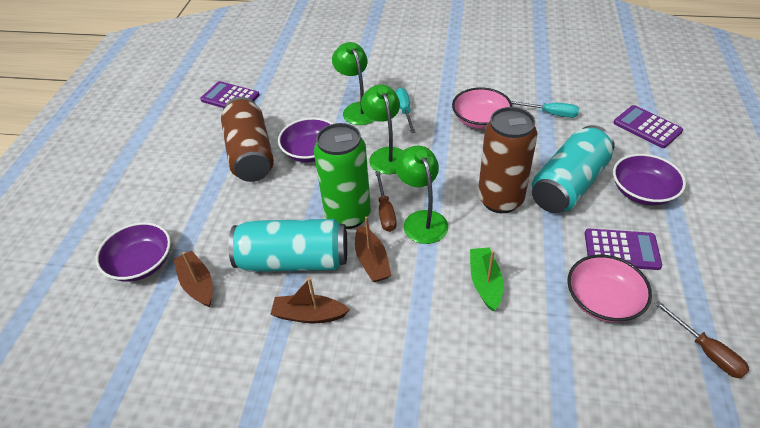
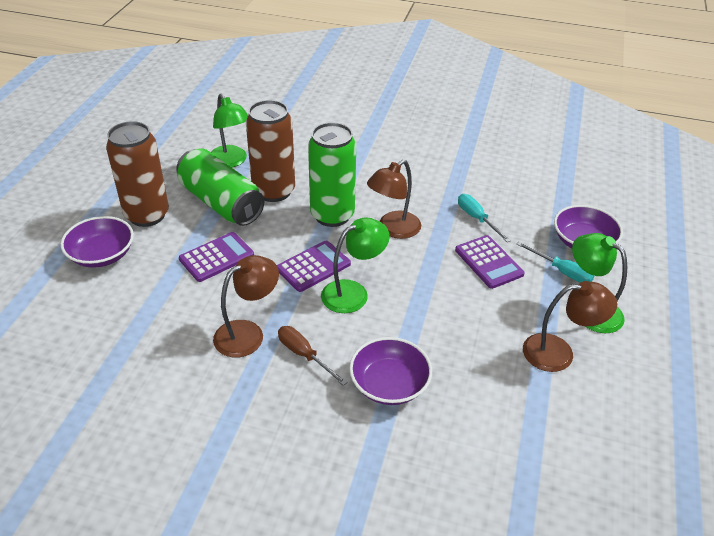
brown boat: [173,251,213,307] [270,278,350,323] [355,216,391,282] = 3 -> none = 0
brown lamp: none = 0 -> [213,255,279,358] [367,160,421,239] [523,281,617,372] = 3
brown screwdriver: [375,171,396,232] [655,301,749,379] = 2 -> [278,326,348,386] = 1
green boat: [470,247,503,311] = 1 -> none = 0
green can: [314,123,371,229] = 1 -> [176,149,264,226] [308,122,356,227] = 2
pink bowl: [452,88,512,129] [567,255,652,323] = 2 -> none = 0
turquoise can: [228,219,347,272] [532,125,615,213] = 2 -> none = 0

